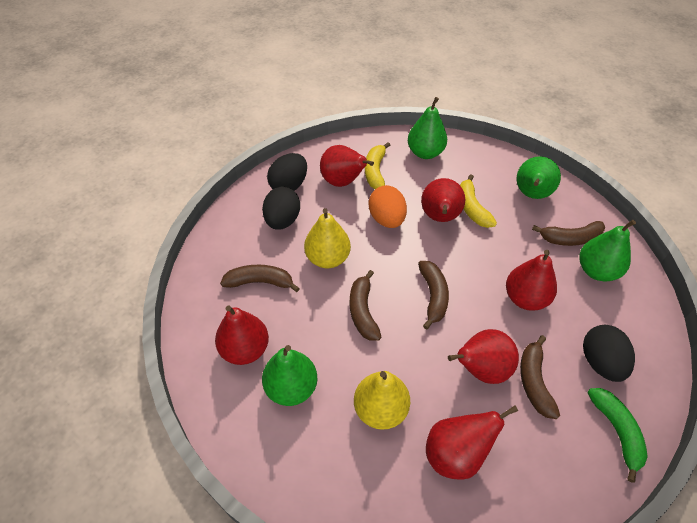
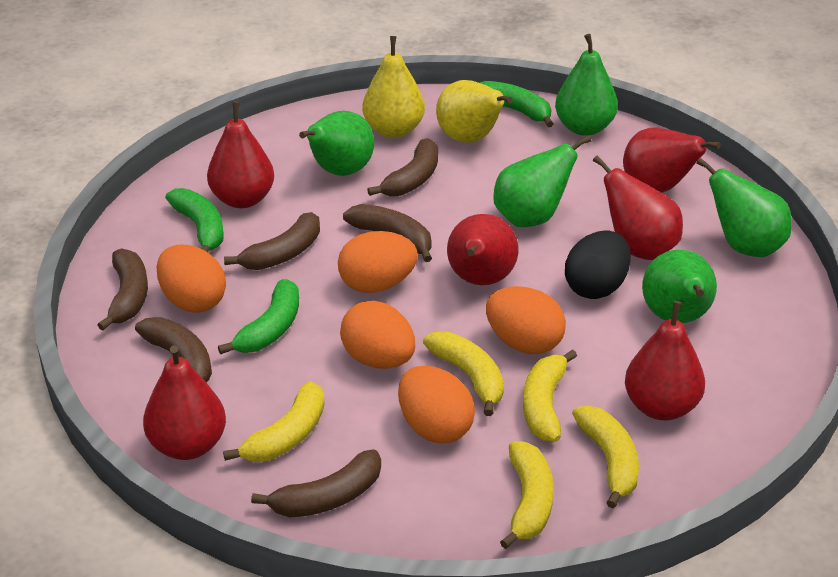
black egg: [262,187,300,230] [267,153,307,191] [583,325,635,382] = 3 -> [565,231,631,299] = 1
brown banana: [220,265,300,292] [350,270,381,341] [418,261,449,330] [520,335,560,419] [532,221,605,246] = 5 -> [97,248,148,331] [135,317,212,382] [224,212,320,270] [251,449,381,517] [343,204,432,262] [367,138,438,196] = 6
green banana: [588,388,648,483] = 1 -> [166,188,224,252] [218,279,299,354] [480,81,554,127] = 3
green pear: [262,345,317,406] [408,97,447,159] [517,156,561,199] [580,220,636,281] = 4 -> [299,111,374,176] [493,135,592,227] [555,34,618,136] [642,250,717,323] [696,158,792,257] = 5
orange egg: [369,185,407,228] = 1 -> [157,245,226,313] [338,231,418,293] [340,301,415,369] [398,366,475,444] [486,286,566,354] = 5
yellow banana: [365,142,390,189] [460,174,497,228] = 2 -> [223,381,324,462] [423,332,504,416] [500,441,553,549] [523,349,577,442] [572,405,639,508] = 5

